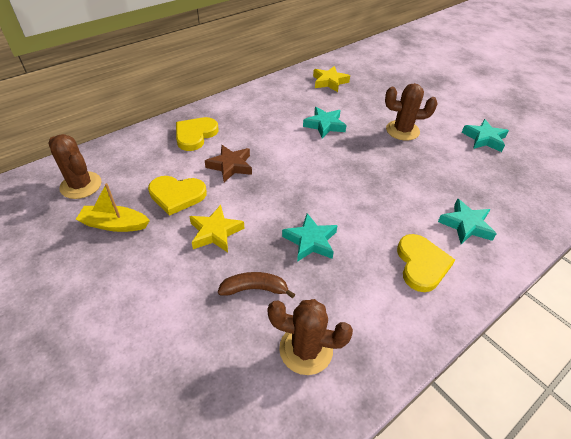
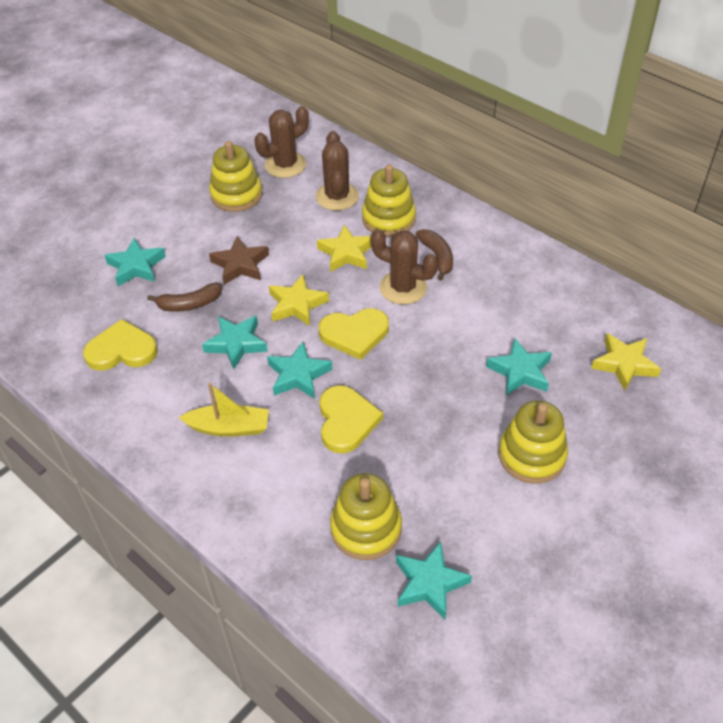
brown banana: [218,272,295,298] = 1 -> [147,283,222,312] [416,229,453,281] = 2
turquoise star: [282,213,338,262] [303,107,346,138] [438,198,496,244] [461,119,509,152] = 4 -> [104,238,166,286] [202,316,268,369] [267,342,332,399] [396,541,472,619] [486,338,552,396] = 5
yellow stacking toy: none = 0 -> [209,141,263,212] [330,473,402,560] [362,164,416,237] [498,400,568,483] = 4
yellow star: [189,205,244,252] [313,66,350,92] = 2 -> [269,275,329,326] [317,225,372,272] [591,333,661,391] = 3

